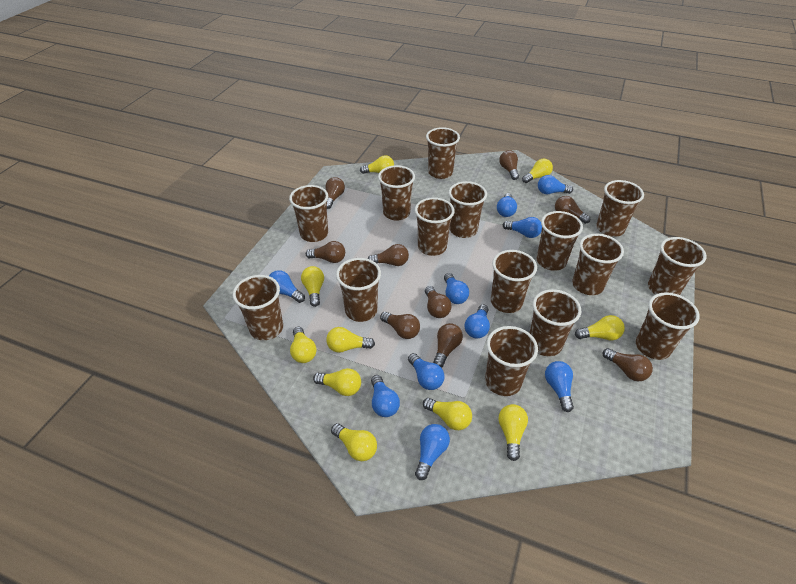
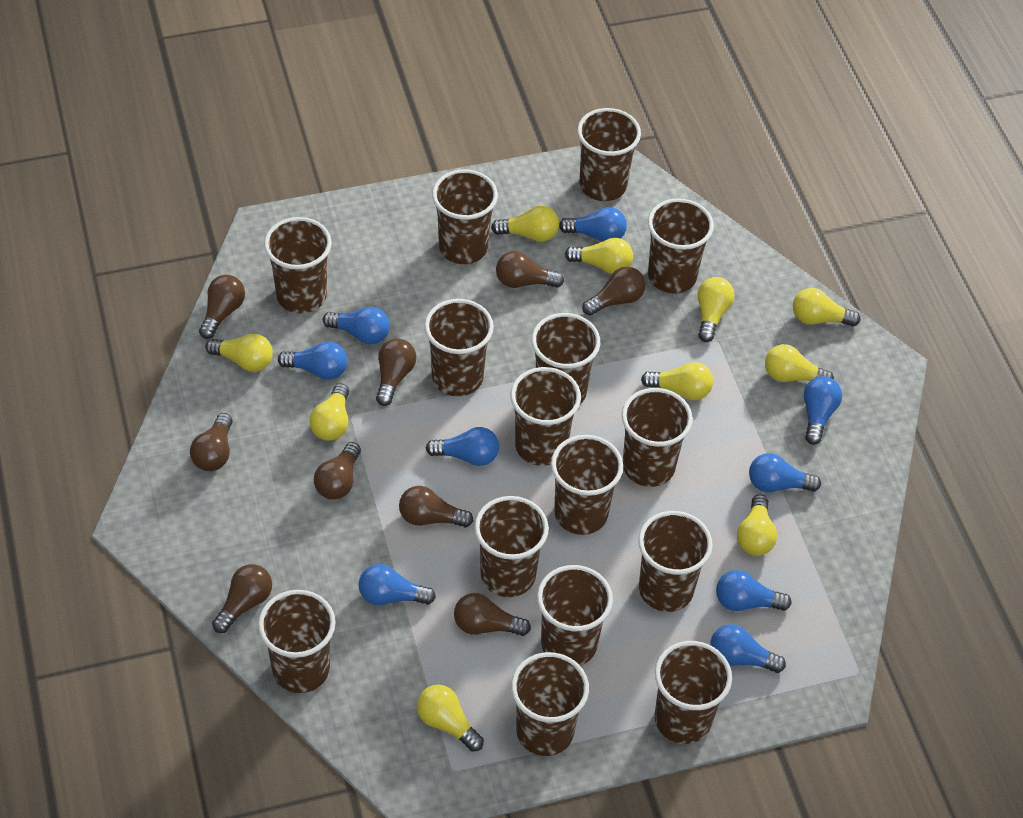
blue light bulb: [269,270,305,303] [371,375,400,417] [408,353,444,390] [415,424,450,480] [444,273,469,304] [465,305,490,338] [497,193,517,217] [503,217,542,238] [538,175,573,194] [545,361,574,412] = 10 -> [278,342,347,380] [323,307,390,345] [359,564,436,605] [426,427,499,466] [559,207,627,242] [710,624,786,673] [716,570,791,611] [749,453,821,492] [804,376,842,445] = 9

